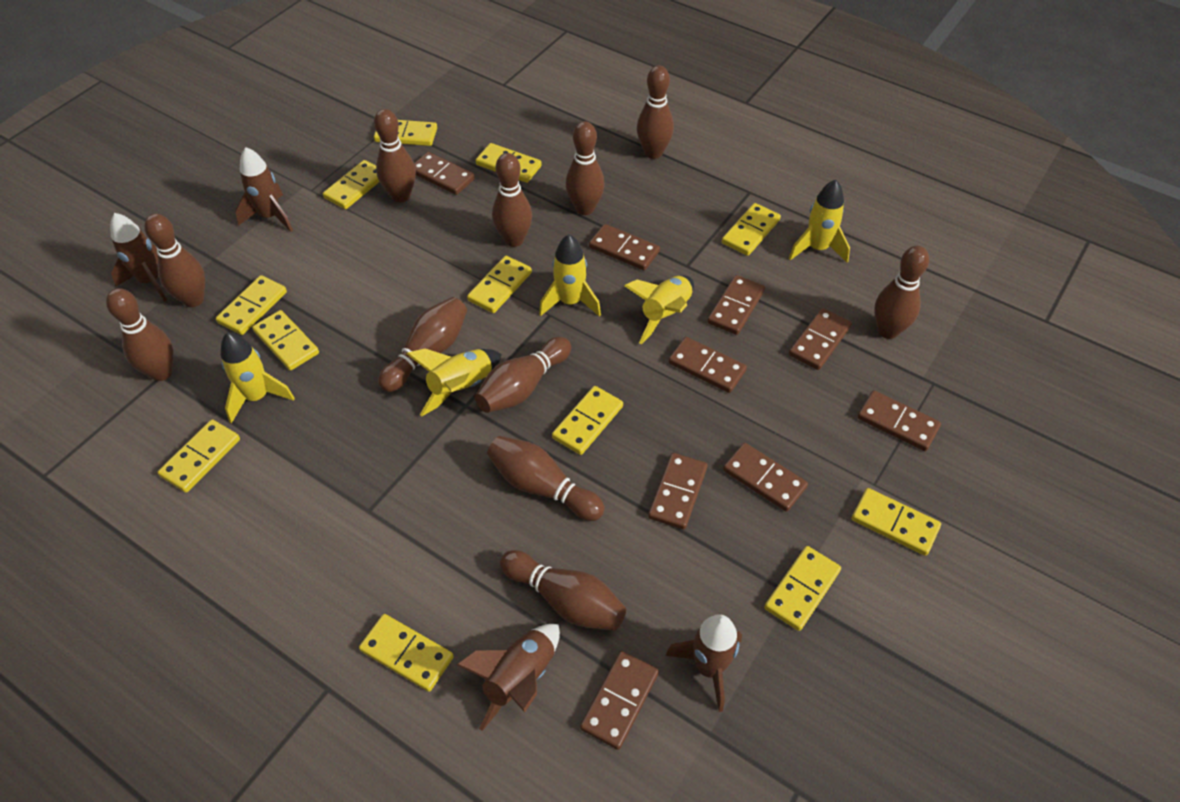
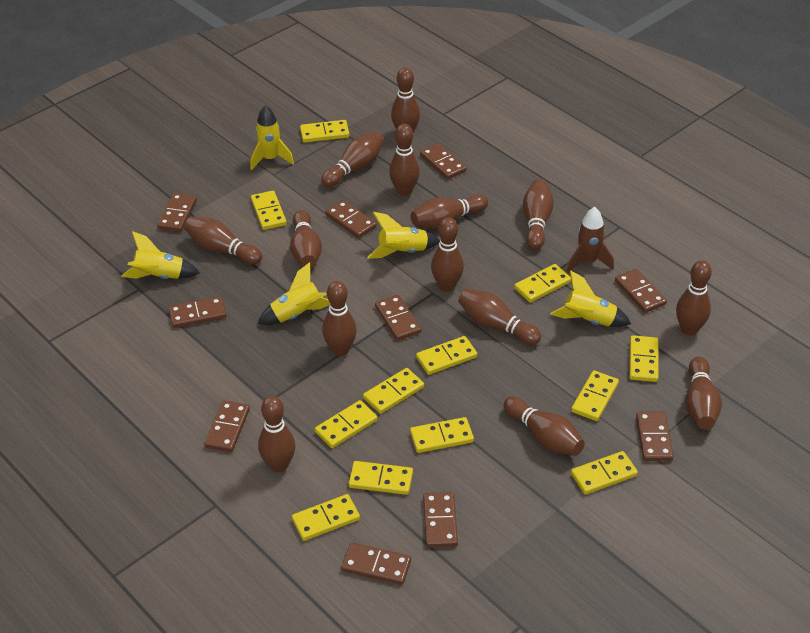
brown bowling pin: [106,288,173,381] [144,214,205,307] [374,109,416,203] [378,297,467,392] [475,337,571,413] [487,436,605,521] [492,153,532,247] [500,550,626,631] [566,121,605,215] [637,65,674,159] [874,246,929,339] = 11 -> [184,216,262,265] [258,396,295,473] [290,210,322,268] [321,131,384,187] [322,281,357,356] [389,124,420,196] [391,67,420,133] [411,194,488,229] [431,217,464,292] [458,288,541,345] [504,396,585,456] [523,179,554,250] [676,260,712,336] [685,357,722,430] = 14
brown domino: [414,152,475,195] [580,651,659,750] [589,224,660,270] [648,453,708,529] [668,337,747,393] [707,275,765,335] [723,443,808,512] [789,308,852,370] [857,390,941,451] = 9 -> [157,193,197,232] [169,296,227,328] [204,401,250,452] [325,200,377,238] [342,543,411,585] [375,295,421,341] [420,143,467,179] [423,492,458,547] [615,269,667,313] [636,412,674,461] = 10
brown rocket: [110,213,167,302] [235,147,293,232] [456,624,560,731] [666,614,742,712] = 4 -> [567,207,614,273] = 1

